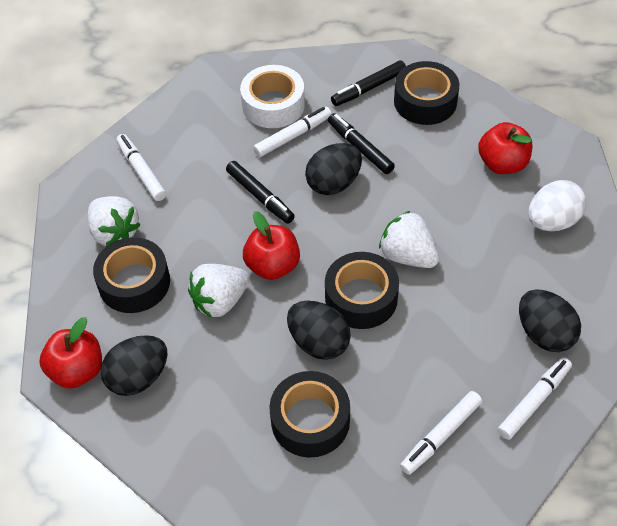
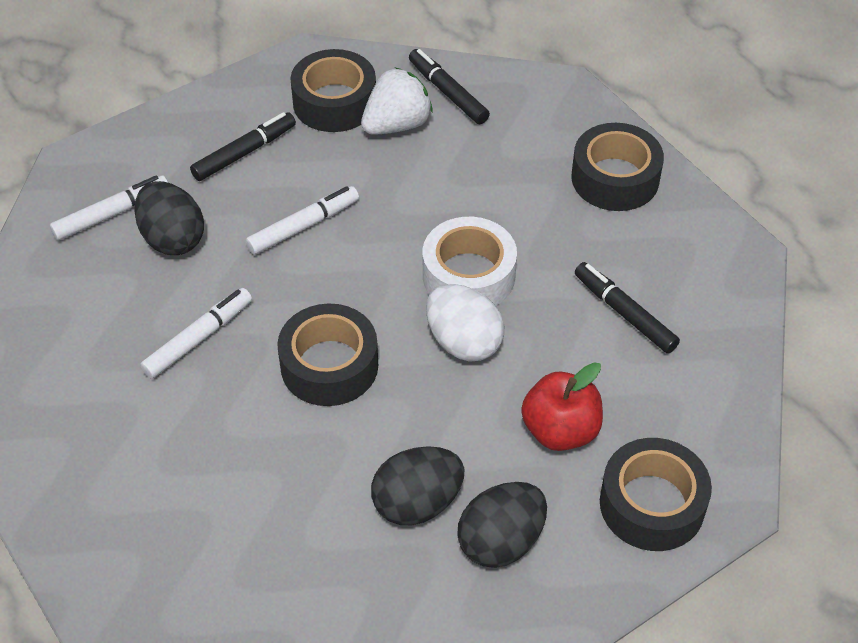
black egg: [100,335,168,396] [287,301,351,360] [305,143,362,195] [519,289,581,352] = 4 -> [134,181,204,255] [371,446,464,525] [457,482,547,568] = 3
red apple: [40,317,102,389] [243,211,300,280] [478,122,532,174] = 3 -> [521,362,603,451] = 1
white marker: [116,134,166,201] [253,107,332,157] [400,391,482,475] [498,357,572,440] = 4 -> [50,175,168,240] [140,288,252,379] [246,186,359,255] = 3
white strawberry: [87,196,141,247] [188,264,250,318] [379,211,439,268] = 3 -> [361,67,433,135] = 1

